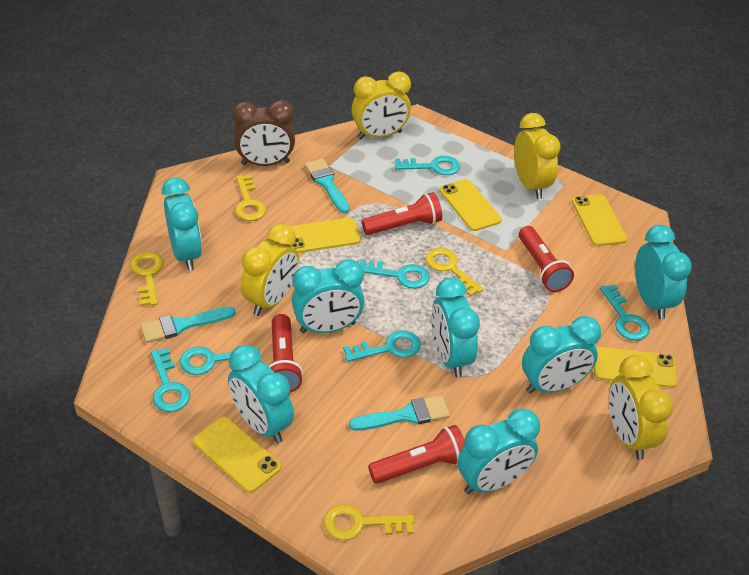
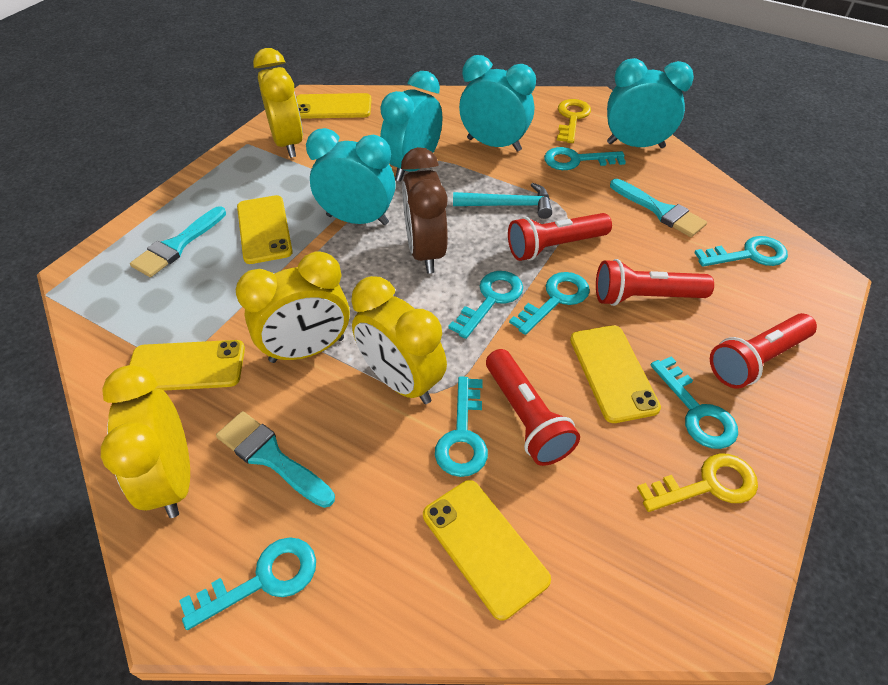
turquoise clock: [162,178,202,271] [228,345,294,443] [292,259,364,333] [431,277,480,378] [458,408,540,494] [522,316,601,393] [635,225,692,319] = 7 -> [306,128,396,225] [380,71,442,182] [459,55,536,152] [607,58,694,148] = 4
turquoise hammer: none = 0 -> [453,183,552,219] = 1
turquoise key: [151,348,190,412] [180,347,260,375] [343,330,421,362] [360,259,430,289] [395,156,460,175] [600,285,650,341] = 6 -> [179,537,316,630] [435,376,488,477] [448,271,523,339] [509,272,590,335] [544,147,626,170] [650,356,738,449] [694,236,788,267] = 7
yellow key: [130,252,164,306] [235,175,266,221] [324,504,415,540] [426,248,483,297] = 4 -> [557,99,591,143] [637,454,758,512] = 2

